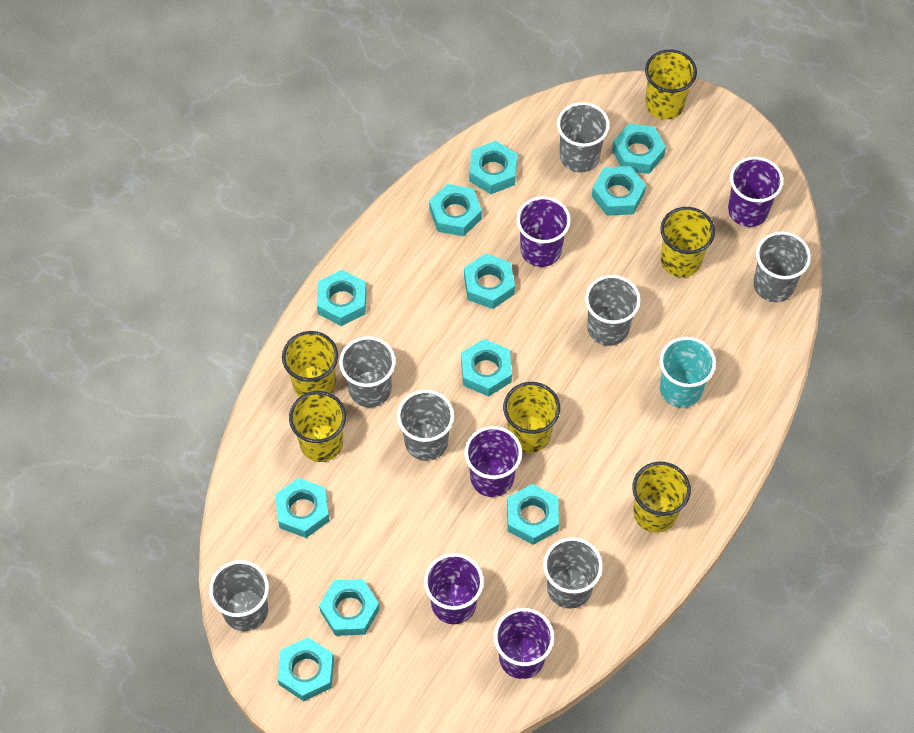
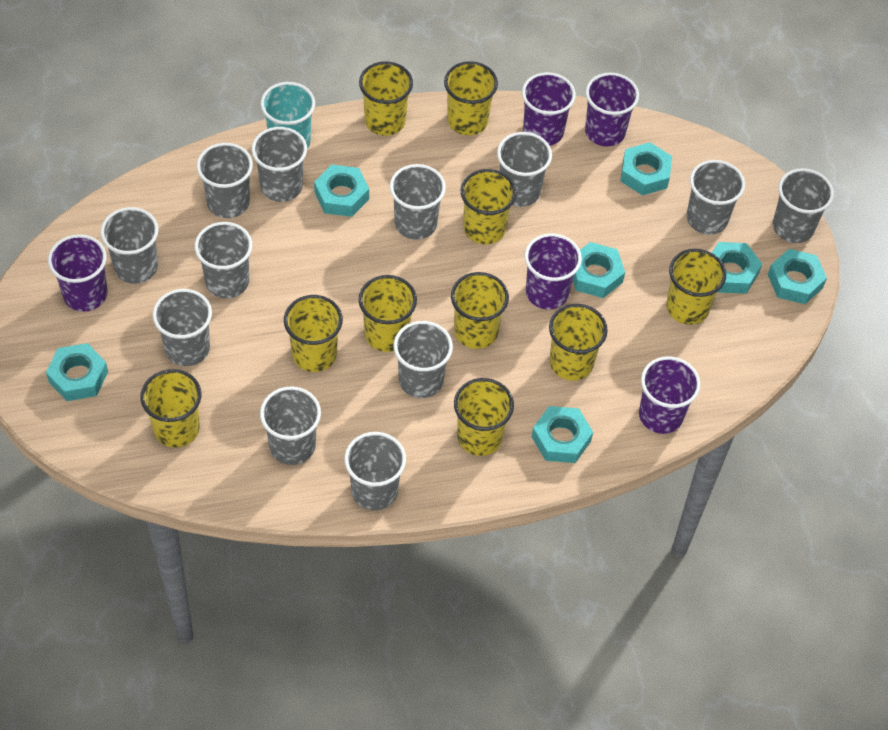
grey cup: [209,560,269,631] [339,336,396,407] [397,390,454,461] [543,537,603,609] [557,102,610,172] [585,275,641,346] [753,232,811,302] = 7 -> [100,207,158,284] [152,289,212,366] [195,222,252,298] [197,143,253,218] [252,127,307,202] [260,387,321,465] [344,432,406,510] [390,164,446,240] [394,321,453,398] [497,132,552,207] [687,160,745,235] [773,168,834,243] = 12
turquoise nut: [275,478,330,538] [277,637,334,701] [317,270,366,326] [319,579,380,636] [429,184,482,236] [461,339,512,397] [464,253,515,309] [469,141,518,194] [507,484,559,545] [592,166,646,216] [612,124,666,174] = 11 -> [46,343,108,401] [314,165,369,217] [532,406,593,463] [573,242,625,298] [620,142,672,196] [712,242,762,294] [768,249,827,304] = 7
yellow cup: [282,331,338,397] [289,391,346,462] [503,382,560,453] [632,462,691,533] [645,50,697,119] [660,207,715,277] = 6 -> [140,369,201,448] [284,295,343,372] [359,61,413,136] [359,275,417,352] [444,61,498,135] [451,272,509,349] [454,378,514,456] [461,169,517,244] [549,304,608,381] [666,249,726,325] = 10

